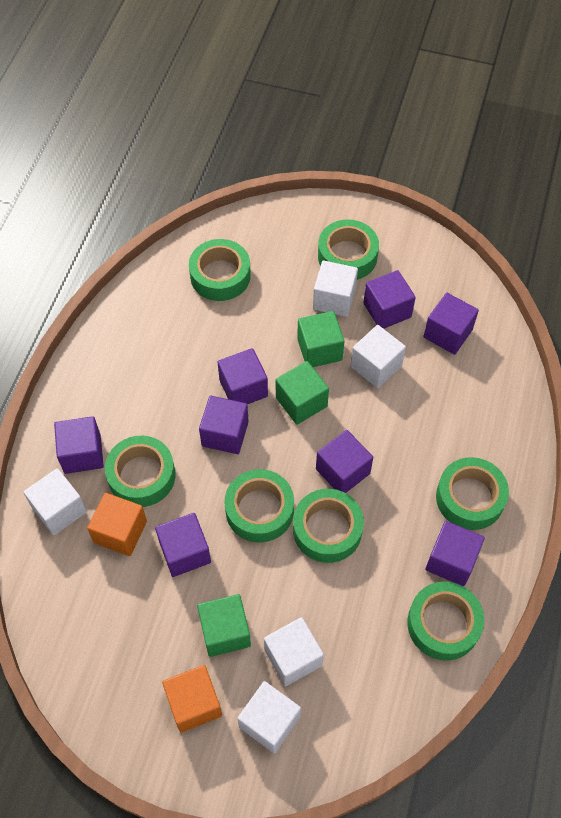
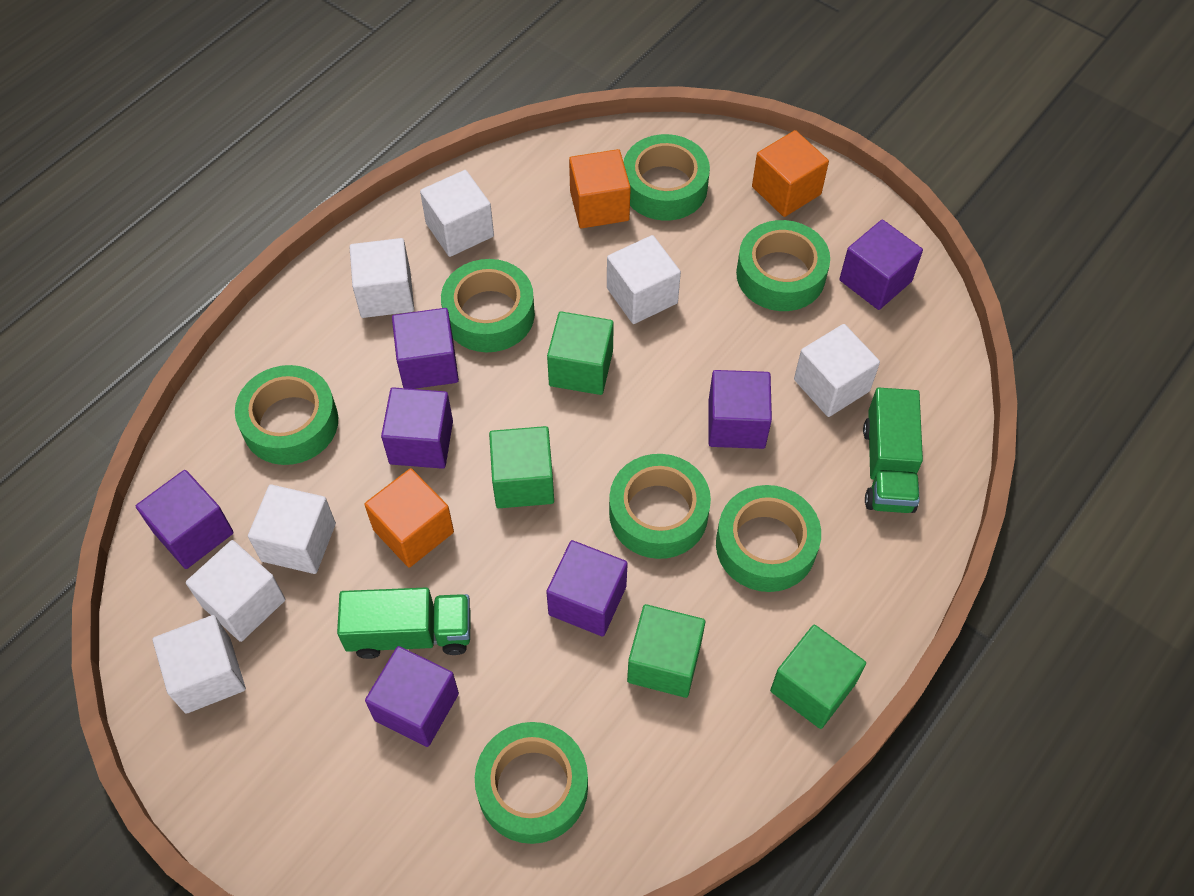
green cube: [197,594,251,657] [276,361,329,425] [297,311,344,367] = 3 -> [489,426,554,508] [547,311,614,395] [627,604,705,698] [770,625,866,729] = 4
green truck: none = 0 -> [337,587,470,659] [863,388,923,513] = 2
orange cube: [87,493,147,556] [162,665,222,733] = 2 -> [364,468,454,568] [569,149,631,228] [752,130,829,217] = 3
purple cube: [54,416,104,474] [155,513,211,577] [199,396,249,454] [218,348,268,404] [316,430,373,493] [363,270,416,329] [423,293,479,355] [425,521,485,586] = 8 -> [136,470,234,569] [365,646,459,747] [381,387,453,469] [392,308,459,389] [546,540,628,636] [709,370,772,449] [839,220,923,310] = 7
white cube: [23,468,87,536] [237,681,301,753] [264,617,324,686] [313,261,358,317] [350,325,406,388] = 5 -> [153,615,246,714] [186,540,285,642] [248,484,336,574] [350,238,414,318] [420,170,494,257] [607,235,681,324] [794,324,880,417] = 7

